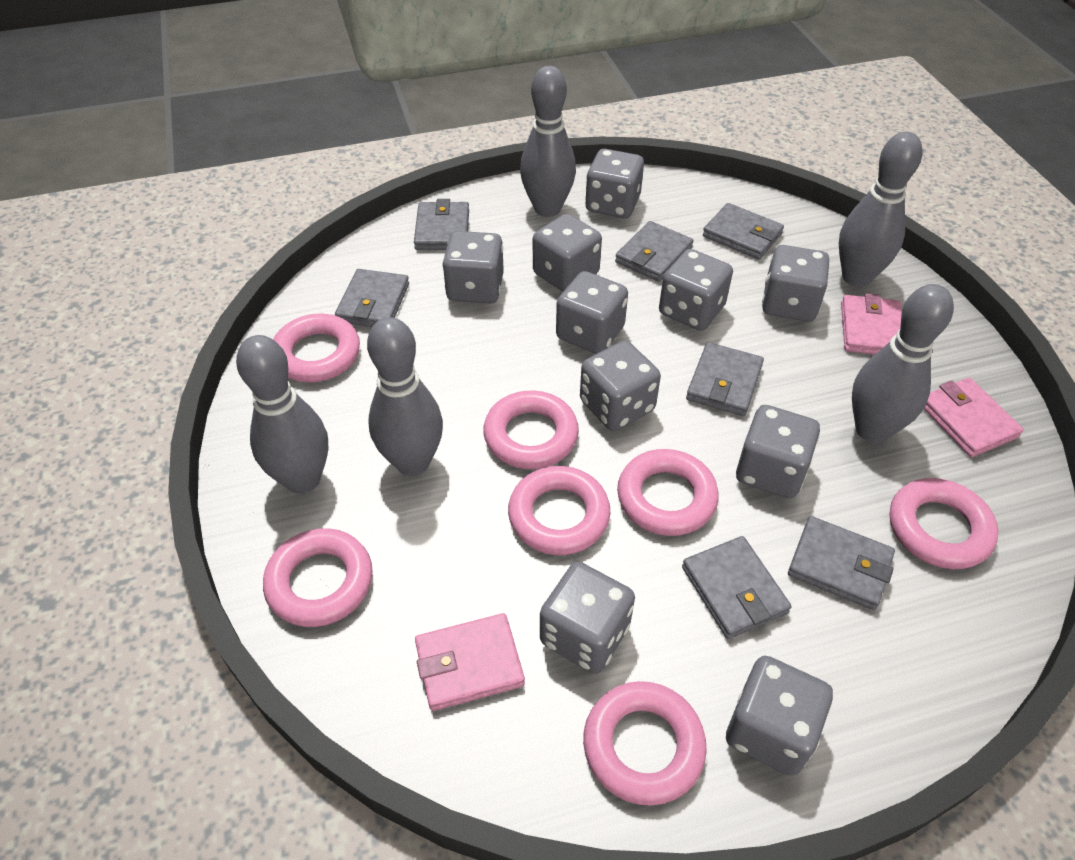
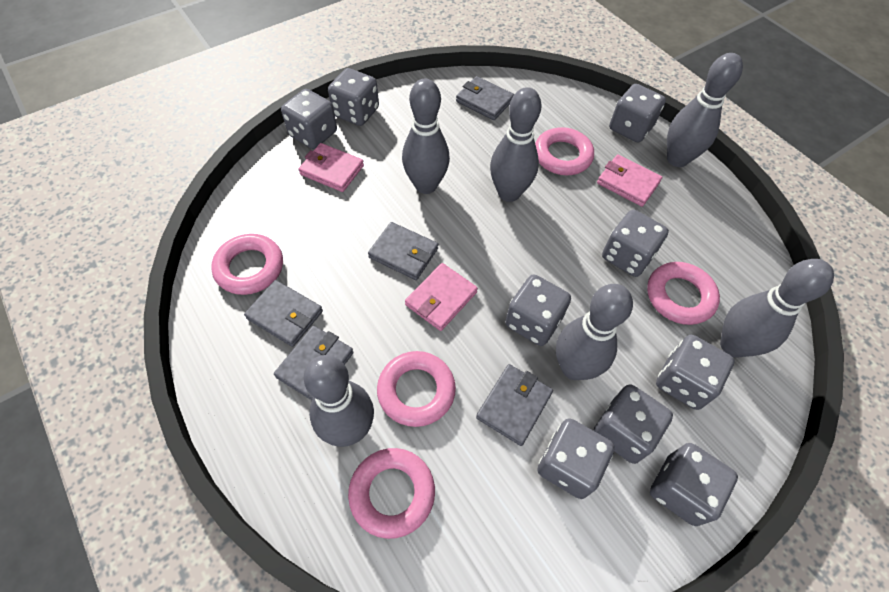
grey bowling pin: [236,335,328,494] [367,317,443,476] [520,66,576,217] [839,132,923,287] [852,284,954,443] = 5 -> [304,355,374,447] [402,79,450,194] [490,87,541,202] [556,284,633,380] [667,53,743,167] [720,259,834,358] = 6
grey dice: [443,231,504,304] [533,214,602,292] [540,562,635,674] [556,271,628,354] [580,341,661,431] [585,149,644,218] [659,249,733,331] [726,656,833,776] [736,405,820,498] [762,245,829,322] = 10 -> [281,89,337,149] [328,68,379,126] [505,274,571,346] [537,418,615,499] [593,384,673,464] [602,210,669,277] [609,84,666,142] [650,443,738,526] [656,335,735,410] = 9
grey wallet: [335,269,409,327] [414,199,469,250] [615,221,693,282] [682,536,791,639] [686,342,764,416] [703,203,784,260] [788,516,895,610] = 7 -> [244,280,323,347] [274,326,354,400] [368,222,438,280] [456,76,514,120] [476,364,553,446] = 5
pink ring: [263,528,373,627] [273,314,360,382] [483,391,579,469] [508,466,610,555] [583,681,707,806] [617,449,719,536] [890,478,998,569] = 7 -> [211,234,283,295] [348,448,435,539] [377,351,456,427] [535,127,594,175] [647,262,720,325] = 5

